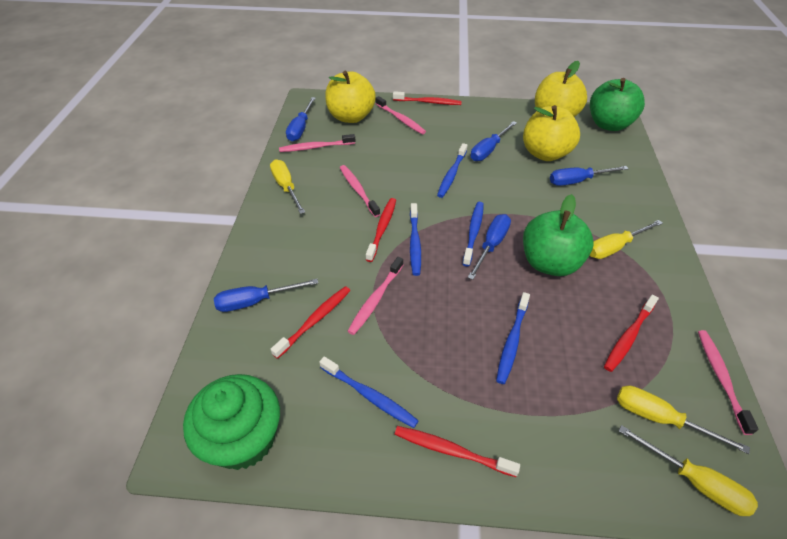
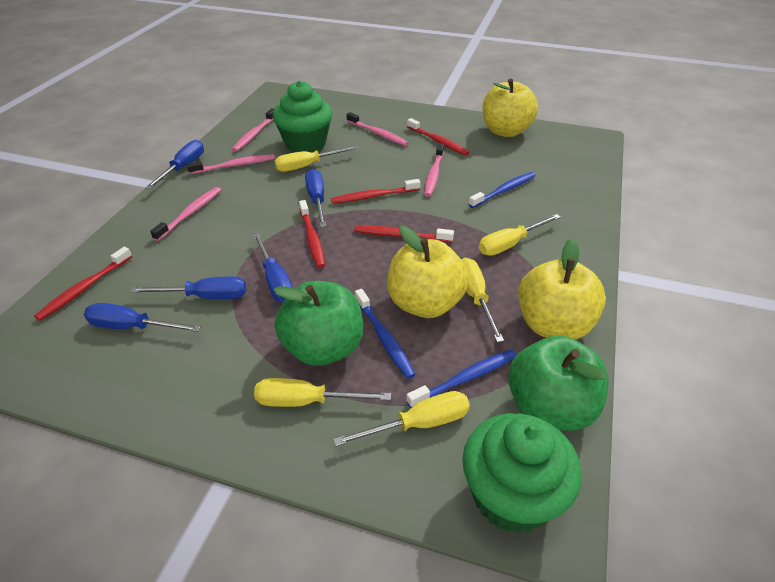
blue toothbrush: [319,356,419,428] [410,203,421,276] [437,143,467,198] [463,202,484,266] [496,292,530,384] = 5 -> [355,289,416,379] [406,350,517,408] [468,172,536,208] = 3
green cupcake: [183,374,280,470] = 1 -> [273,81,332,153] [462,413,581,534] = 2
yellow screwdriver: [270,159,305,214] [590,220,663,259] [617,386,750,454] [619,425,758,516] = 4 -> [254,378,391,407] [275,146,358,172] [333,391,470,447] [461,258,504,342] [479,214,561,256] = 5

